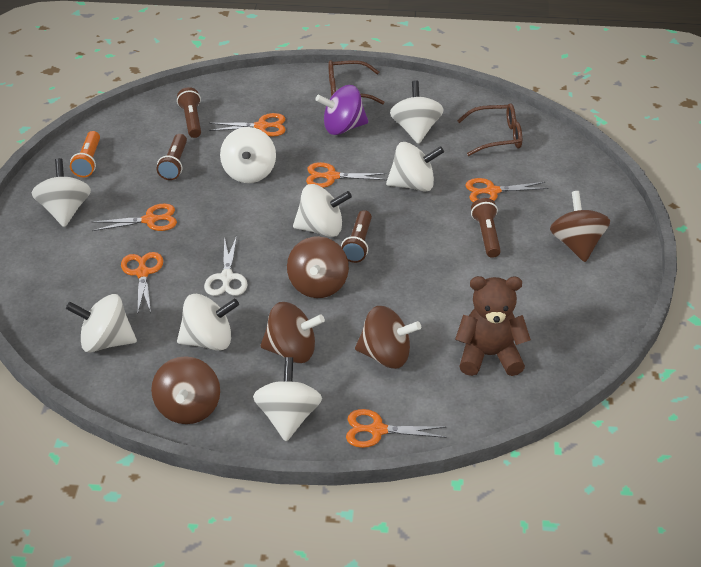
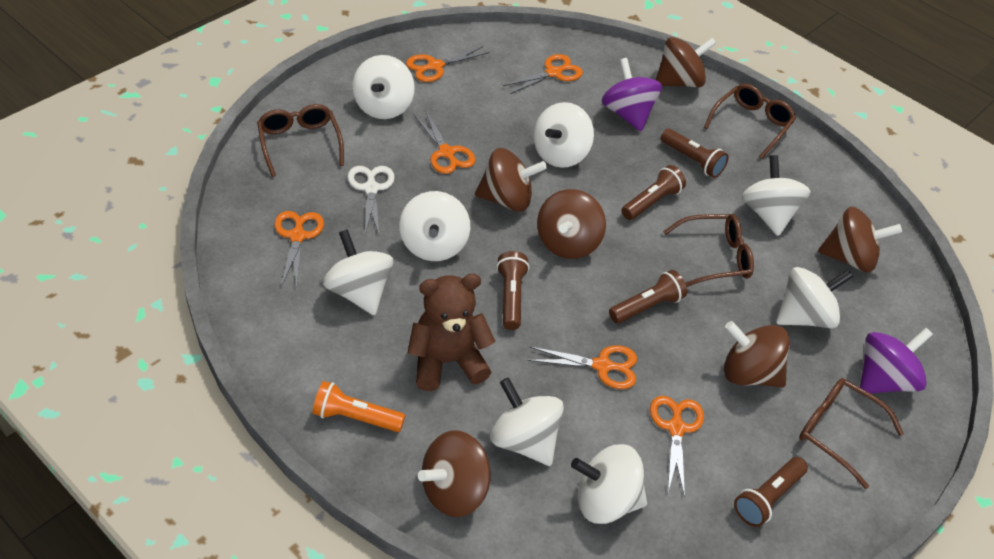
brown flashlight: [157,134,187,180] [177,87,201,138] [341,210,372,263] [471,198,501,258] = 4 -> [496,251,529,330] [609,270,687,323] [622,165,686,220] [661,129,729,178] [734,457,808,527] = 5
brown glasses: [329,60,385,104] [457,103,522,156] = 2 -> [257,104,344,177] [663,214,754,287] [704,84,796,159] [799,378,904,489] = 4
brown spinning top: [151,356,220,424] [260,302,325,363] [287,236,349,298] [355,306,421,369] [550,191,610,262] = 5 -> [418,430,491,517] [475,148,547,212] [537,189,606,259] [656,37,717,87] [724,321,790,387] [818,207,902,273] = 6
purple spinning top: [315,85,368,135] = 1 -> [602,58,662,131] [860,328,933,394] = 2

